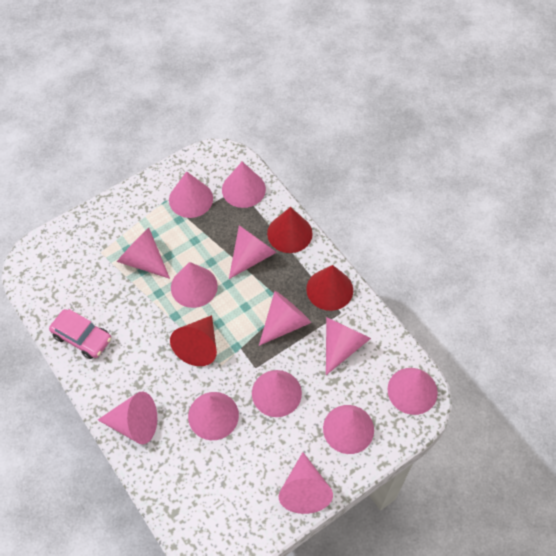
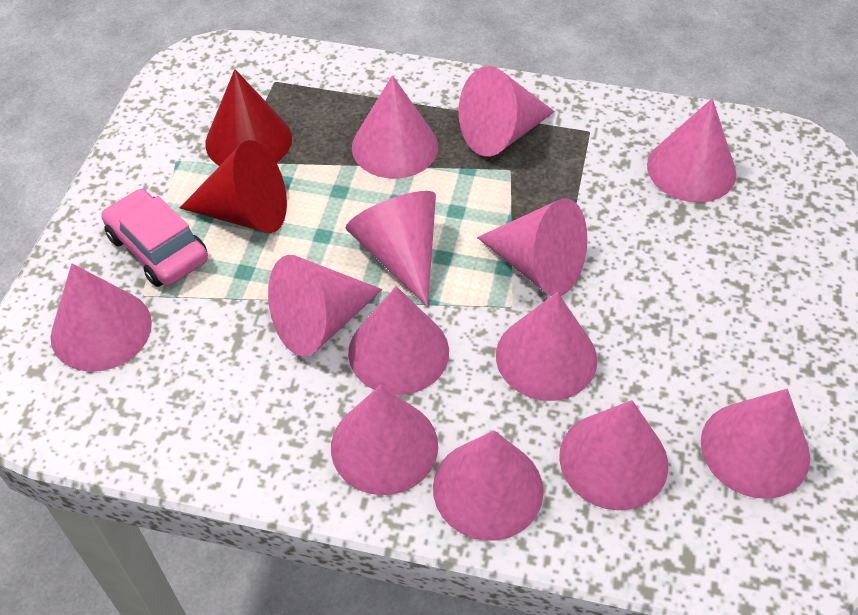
red cone: [170,315,217,366] [267,207,313,253] [306,265,353,311] = 3 -> [180,140,287,233] [205,69,292,166] = 2

